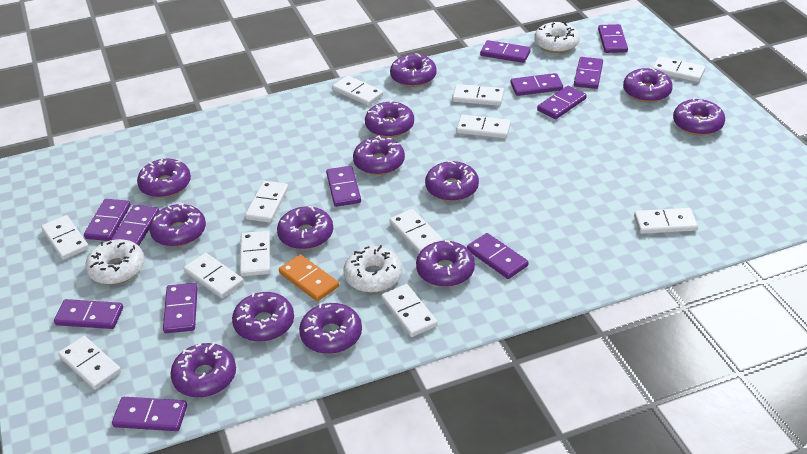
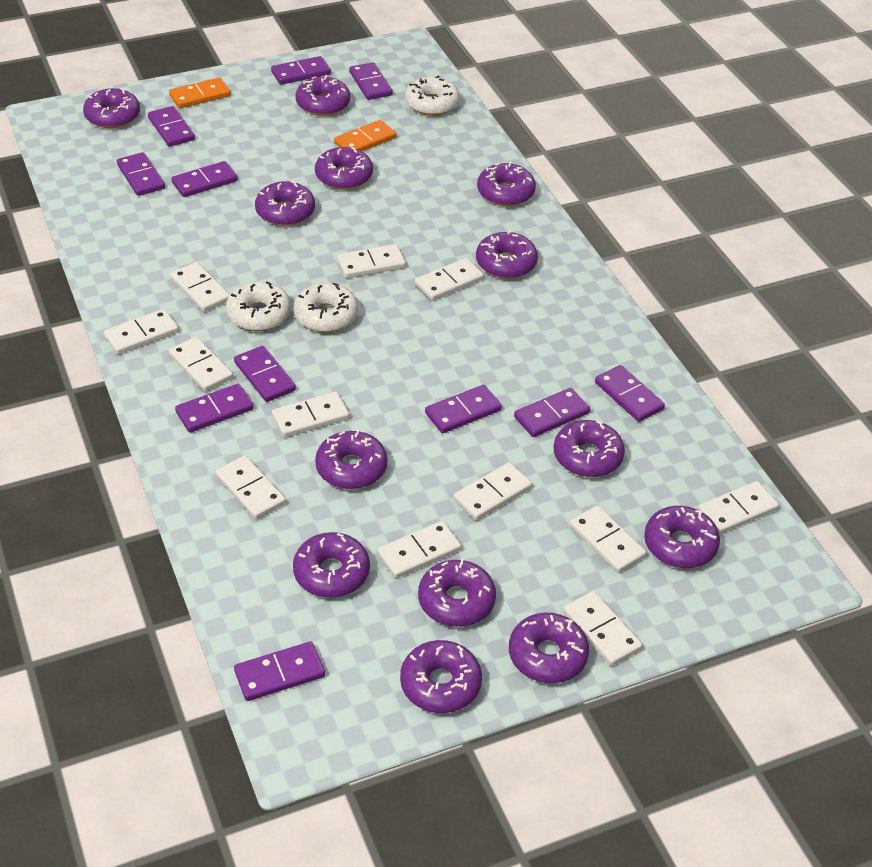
orange domino: [279,254,339,301] = 1 -> [169,77,231,108] [334,120,396,151] = 2
purple domino: [54,299,123,329] [84,199,131,241] [111,205,159,246] [112,397,187,431] [163,283,198,333] [326,166,361,207] [467,233,529,279] [480,40,531,63] [511,73,563,96] [537,86,587,119] [574,57,603,89] [598,24,628,53] = 12 -> [117,152,165,196] [148,106,195,147] [171,161,238,197] [175,384,254,433] [234,346,296,402] [234,641,325,701] [271,56,331,85] [349,62,393,100] [425,385,502,433] [514,388,590,437] [595,365,665,422] = 11

